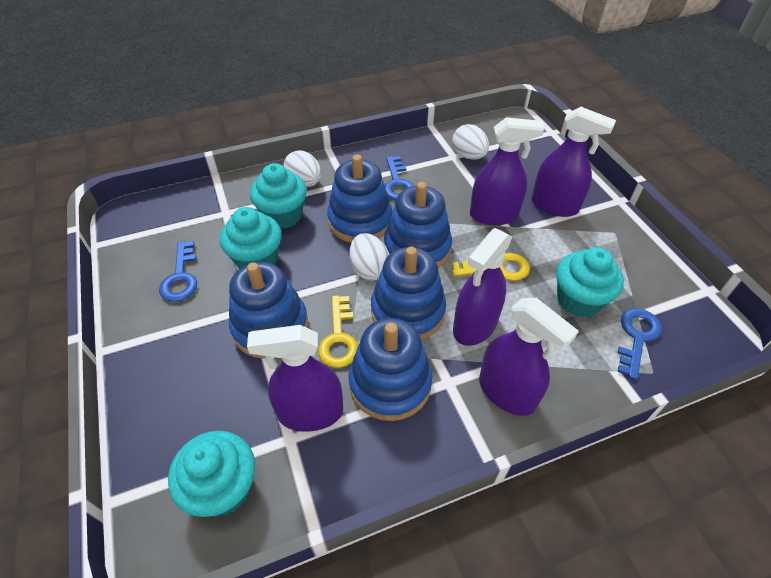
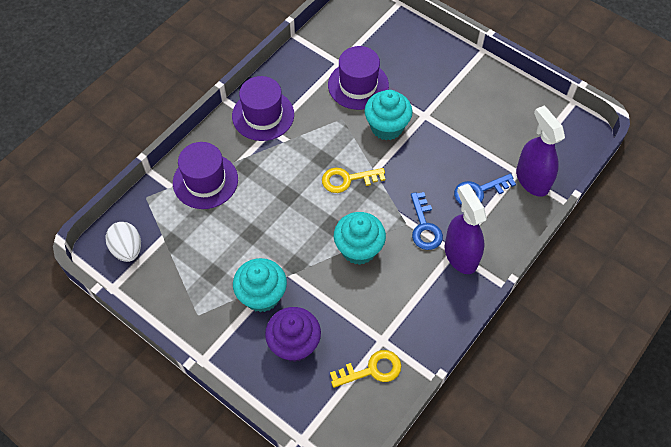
blue key: [159,241,197,302] [385,156,414,200] [617,308,662,380] = 3 -> [411,192,443,250] [454,174,516,205] = 2
blue stacking toy: [229,262,308,359] [327,155,392,243] [349,318,432,421] [371,247,446,340] [384,182,452,268] = 5 -> none = 0
purple cupcake: none = 0 -> [265,307,321,362] = 1
purple hat: none = 0 -> [173,142,238,209] [232,76,294,141] [328,46,389,110] = 3
purple spray bottle: [247,325,343,432] [453,228,513,346] [470,117,544,225] [479,298,579,416] [532,107,616,217] = 5 -> [445,184,487,274] [516,106,565,197] = 2
turquoise cupcake: [168,431,255,517] [220,207,282,269] [250,163,307,229] [556,247,624,317] = 4 -> [233,258,287,312] [334,212,386,265] [365,90,413,140] = 3
white egg: [284,150,321,187] [350,233,389,281] [452,124,489,160] = 3 -> [106,222,141,262] = 1

